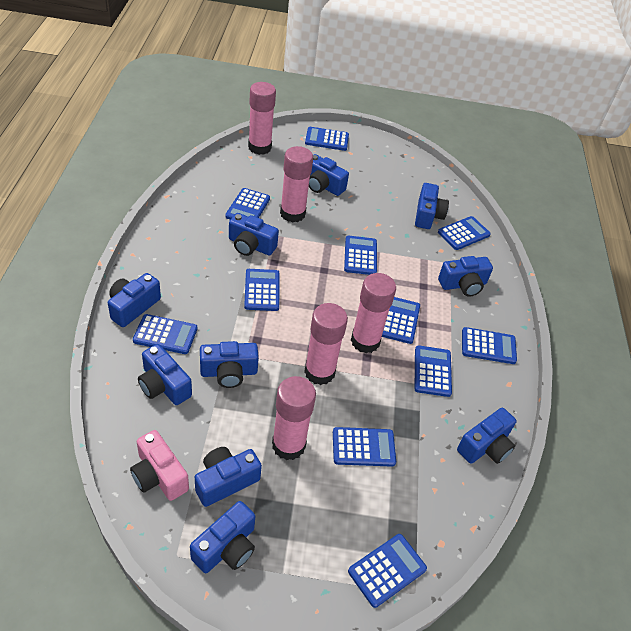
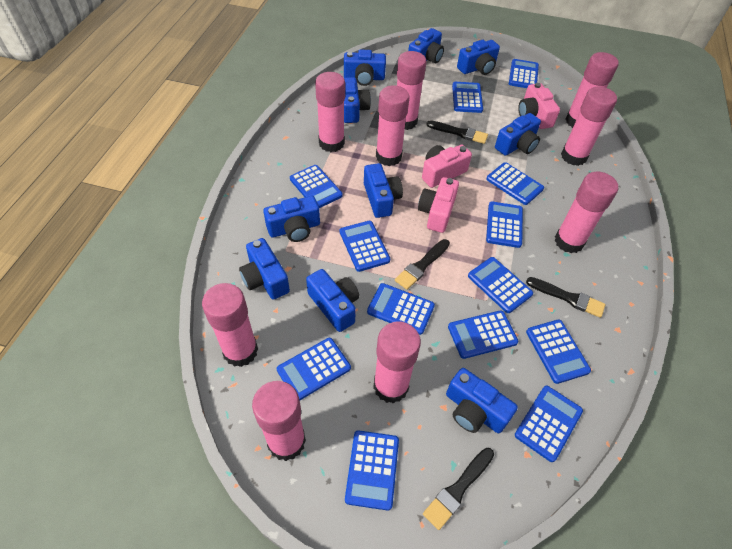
black brush: none = 0 -> [395,239,450,290] [423,448,494,530] [426,120,488,144] [526,277,605,318] = 4
blue calculator: [133,314,198,354] [225,188,270,219] [244,269,279,311] [305,127,349,151] [333,427,396,467] [344,236,377,275] [348,534,427,608] [382,297,420,344] [415,345,452,397] [438,216,491,250] [462,327,517,364] = 11 -> [277,338,351,400] [290,165,343,208] [340,221,390,272] [345,430,399,511] [367,283,435,335] [448,310,518,359] [452,82,483,113] [468,257,533,313] [486,162,544,205] [486,201,523,248] [509,59,539,88] [515,386,583,462] [526,320,591,384] = 13
pink camera: [130,430,189,501] = 1 -> [418,177,459,233] [422,145,472,188] [518,83,560,129] = 3
pink glue stick: [248,82,276,155] [272,376,316,460] [280,146,313,222] [304,303,348,385] [351,273,396,353] = 5 -> [202,283,258,367] [252,381,306,461] [315,72,345,152] [373,321,421,403] [376,85,410,166] [397,51,427,130] [555,172,618,253] [561,87,617,166] [565,52,618,128] = 9

